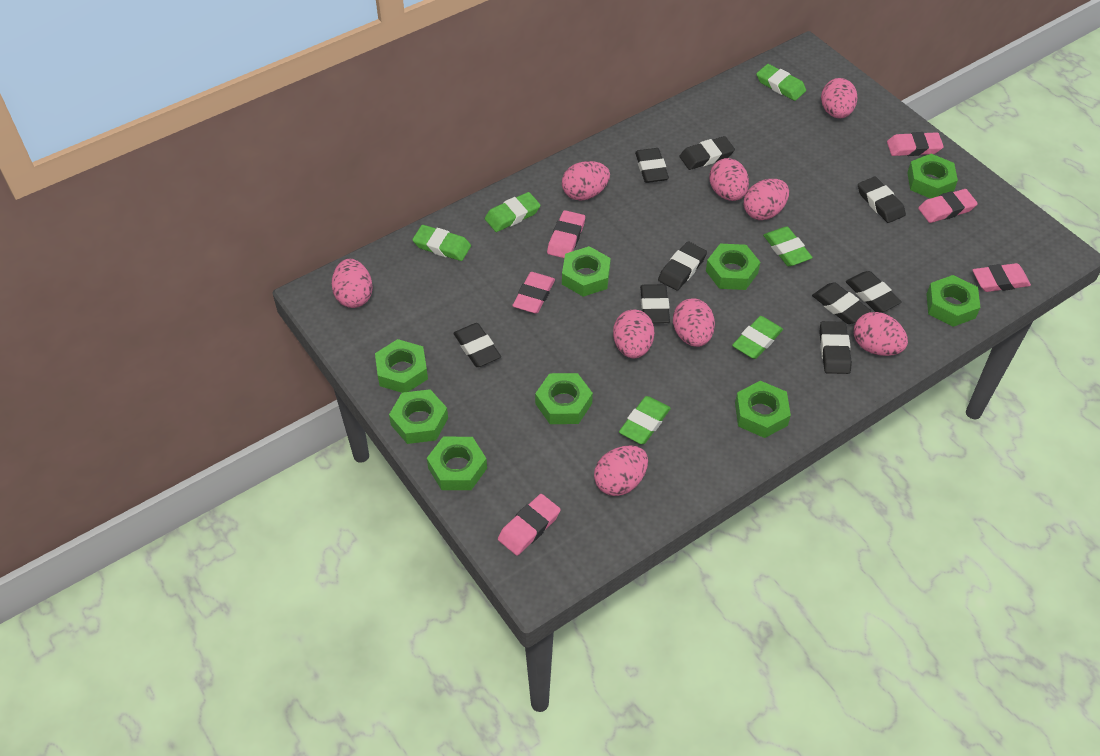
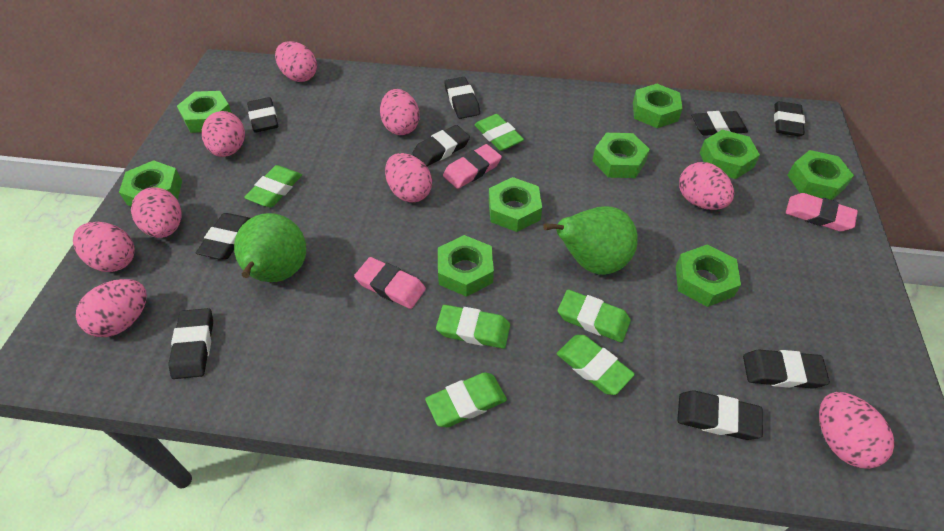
green pear: none = 0 -> [234,213,306,282] [543,206,638,275] = 2
pink eraser: [498,494,561,556] [512,272,555,314] [547,210,585,258] [887,132,944,156] [918,189,978,223] [973,263,1031,292] = 6 -> [354,257,426,309] [443,144,502,189] [786,193,858,231] = 3

